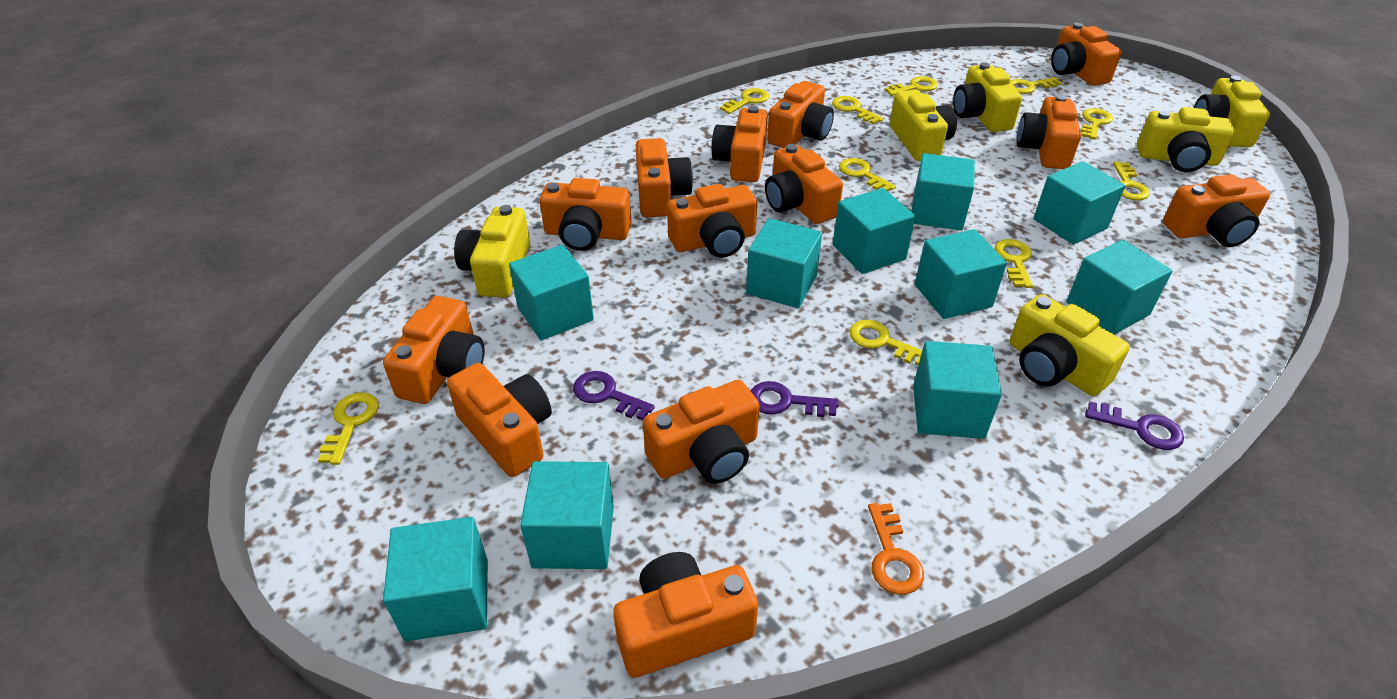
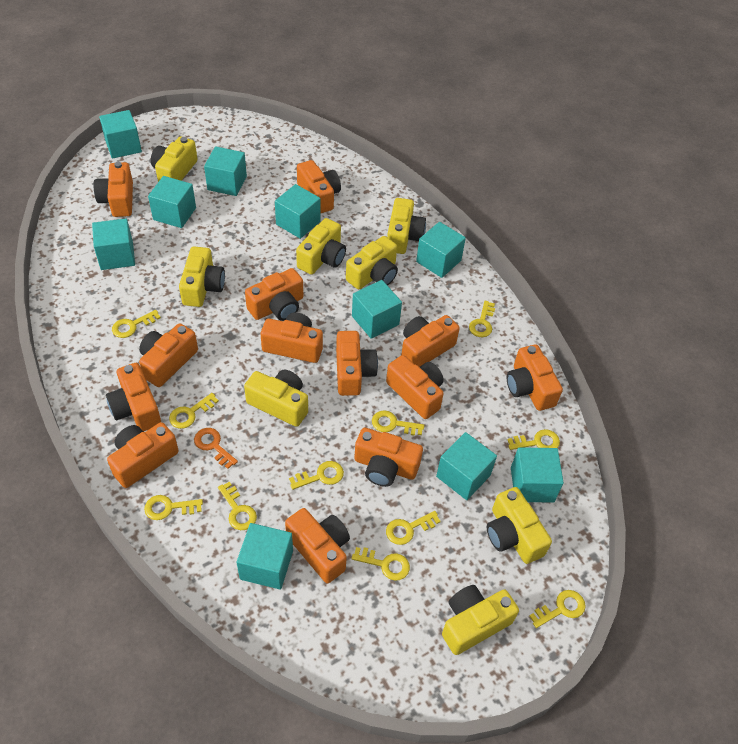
purple key: [573,371,655,420] [750,381,839,417] [1085,401,1184,450] = 3 -> none = 0
yellow camera: [454,205,530,298] [890,90,957,161] [953,62,1022,132] [1010,294,1130,396] [1137,107,1235,172] [1194,76,1270,147] = 6 -> [151,136,197,182] [179,246,225,307] [244,370,308,427] [296,218,346,275] [346,236,398,289] [387,198,426,254] [442,585,519,655] [487,487,552,564] = 8
yellow key: [318,392,379,465] [720,88,769,114] [832,96,884,124] [839,158,896,191] [849,320,922,365] [885,76,938,96] [994,239,1033,288] [1010,77,1062,94] [1081,108,1113,140] [1113,162,1150,201] = 10 -> [112,310,161,338] [144,495,203,520] [169,393,219,429] [218,482,257,530] [289,461,344,490] [351,547,410,581] [372,410,425,436] [386,511,441,545] [469,301,495,337] [507,429,560,450] [529,590,586,628] = 11

